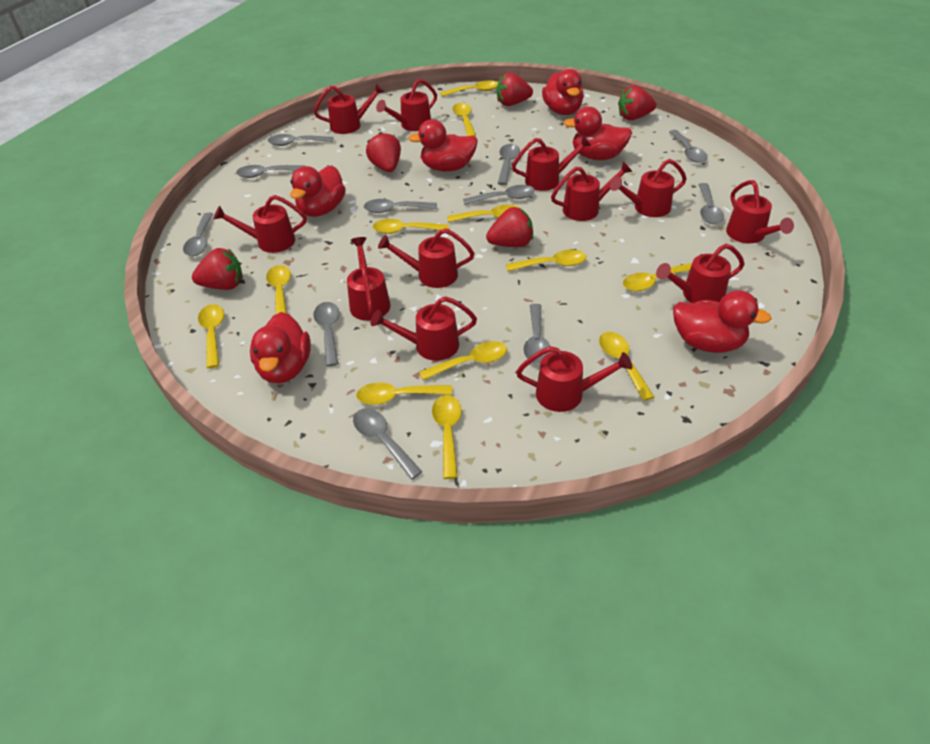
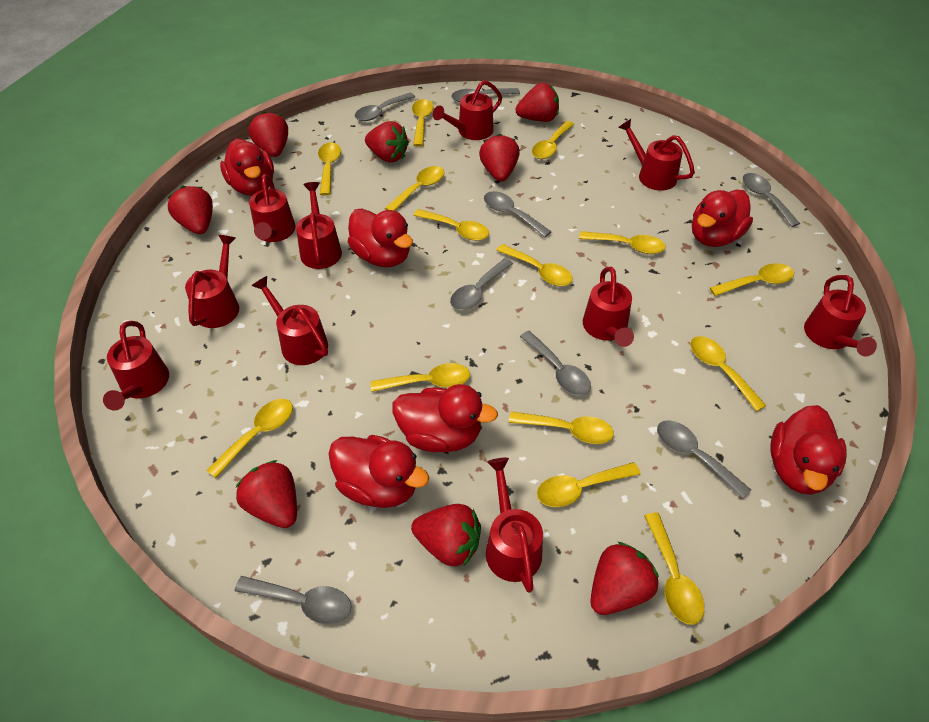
grey spoon: [183,213,213,256] [236,165,306,178] [268,134,333,146] [313,302,340,367] [353,408,422,479] [364,199,437,213] [463,185,535,205] [498,144,520,185] [523,304,551,364] [669,130,707,163] [698,183,724,224] = 11 -> [235,576,352,625] [355,93,415,121] [450,258,513,310] [451,88,520,102] [484,191,552,237] [520,331,591,396] [657,420,751,499] [743,173,800,227] = 8
red strawberry: [192,248,243,290] [366,132,401,172] [486,207,533,247] [497,72,533,106] [618,85,656,120] = 5 -> [167,186,213,234] [235,460,297,528] [249,111,288,157] [365,121,409,163] [411,504,481,567] [479,134,520,182] [515,83,559,122] [590,542,659,615] = 8
red watering can: [213,195,307,253] [314,83,385,134] [347,237,391,321] [371,296,477,361] [376,79,437,131] [378,228,474,288] [512,136,592,191] [516,346,632,412] [551,161,633,221] [610,159,687,217] [656,244,745,303] [726,180,794,244] = 12 -> [103,321,169,411] [185,235,239,328] [249,174,296,242] [252,276,328,365] [296,182,342,269] [433,80,502,140] [486,458,543,593] [583,267,634,347] [618,119,695,191] [804,275,877,357] = 10
yellow spoon: [198,304,224,368] [266,265,291,314] [356,382,453,405] [373,219,449,234] [419,341,507,380] [432,395,462,479] [440,80,498,97] [447,205,521,222] [452,103,476,137] [506,250,586,271] [599,332,654,401] [623,263,692,291] = 12 -> [206,399,293,478] [318,142,341,196] [371,363,470,392] [385,166,444,211] [412,99,434,147] [413,209,489,241] [496,244,573,286] [509,411,614,444] [532,121,574,159] [537,462,641,507] [579,231,666,254] [644,513,704,625] [690,336,767,411] [710,263,794,296] = 14

